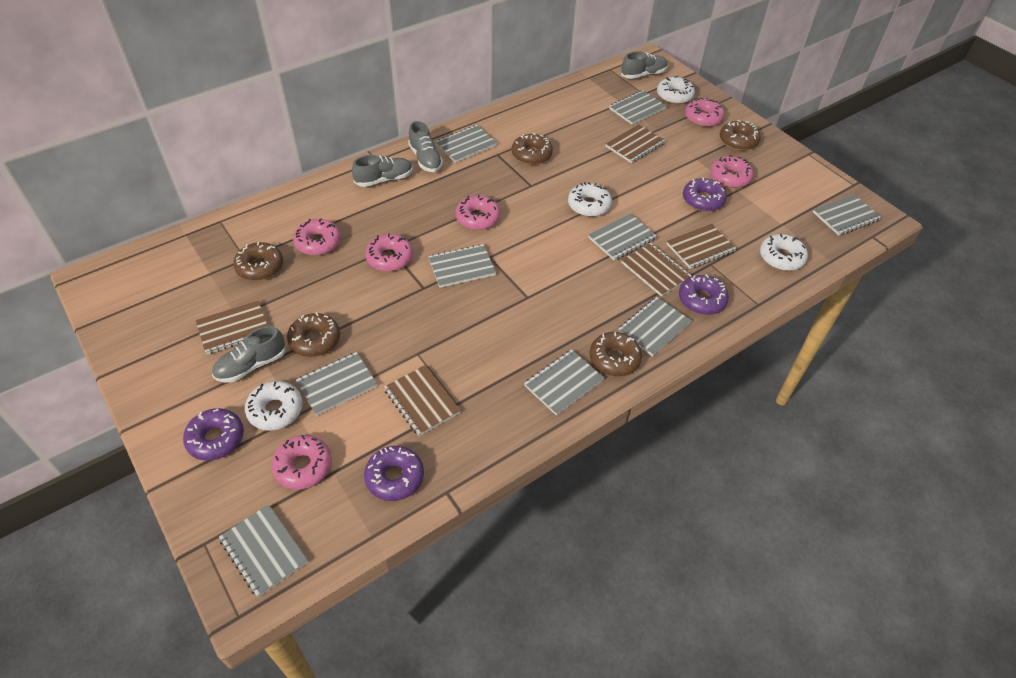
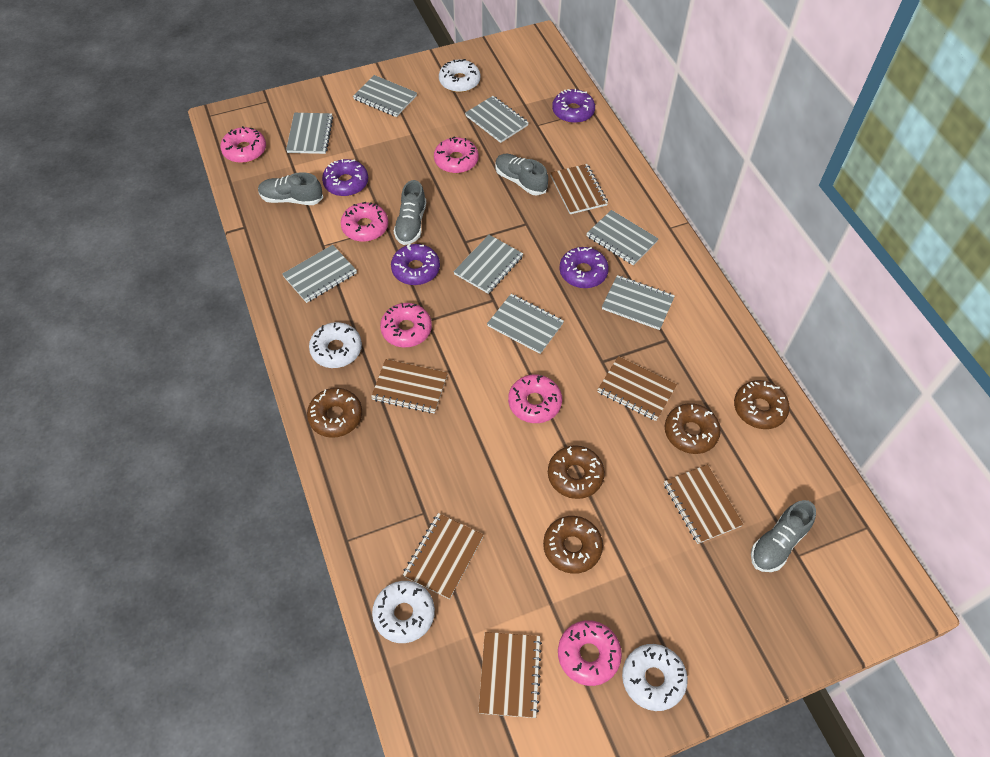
brown notebook: [196,300,268,355] [384,365,461,436] [606,124,665,163] [621,243,692,297] [666,224,737,269] = 5 -> [371,359,448,414] [403,513,484,599] [478,632,542,718] [550,164,608,214] [597,356,677,421] [664,464,744,544] = 6
grey notebook: [219,504,308,597] [296,352,377,416] [428,244,496,288] [435,125,497,163] [524,349,604,416] [588,213,657,260] [609,90,666,125] [618,297,692,357] [813,194,881,236] = 9 -> [282,245,357,303] [286,113,333,154] [353,75,417,117] [453,235,523,294] [465,96,529,143] [487,294,564,354] [586,210,659,265] [602,275,675,330] = 8

